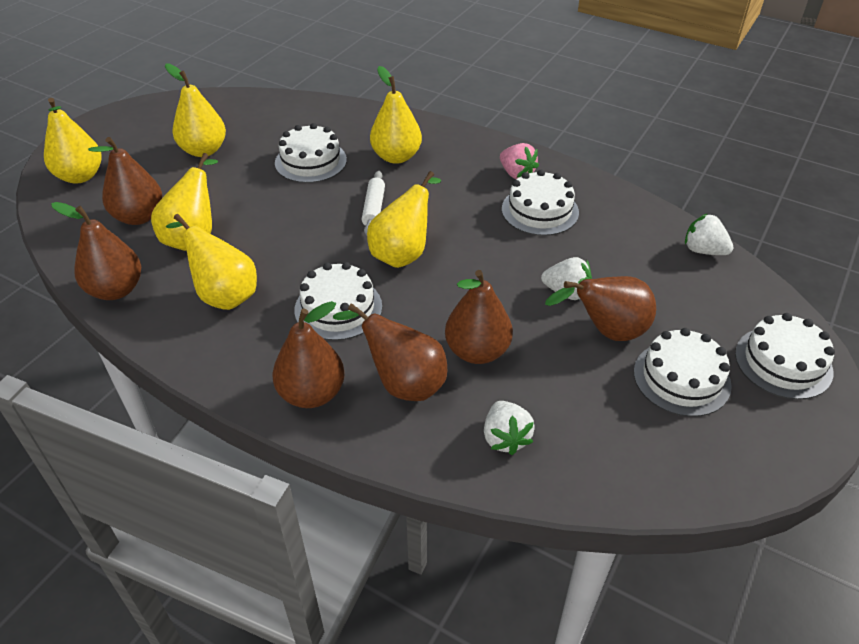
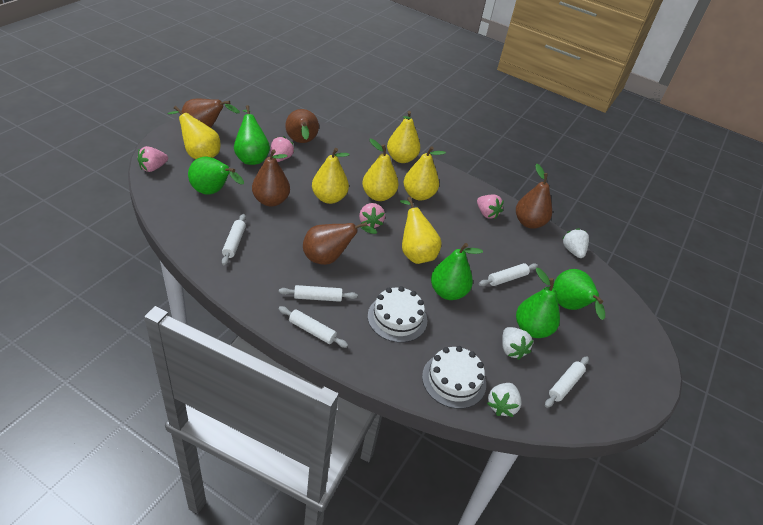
brown pear: [51,202,141,300] [88,137,162,225] [272,301,345,408] [333,303,447,401] [445,270,513,364] [545,276,656,341] = 6 -> [181,98,240,128] [252,149,290,207] [285,109,319,143] [303,222,377,265] [516,163,552,229] = 5
green pear: none = 0 -> [188,157,244,195] [234,105,270,165] [431,243,483,300] [516,268,560,338] [553,269,605,320] = 5
pink strawberry: [500,143,539,179] = 1 -> [137,146,168,172] [271,136,295,162] [359,203,385,228] [477,194,504,219] = 4
white cake: [275,123,347,183] [294,262,382,341] [502,170,579,236] [634,328,732,417] [735,313,835,400] = 5 -> [368,286,427,343] [422,346,486,409] = 2
white rolling pin: [362,171,385,236] = 1 -> [222,214,246,265] [278,306,348,348] [279,285,358,302] [479,263,538,286] [545,356,589,408] = 5

